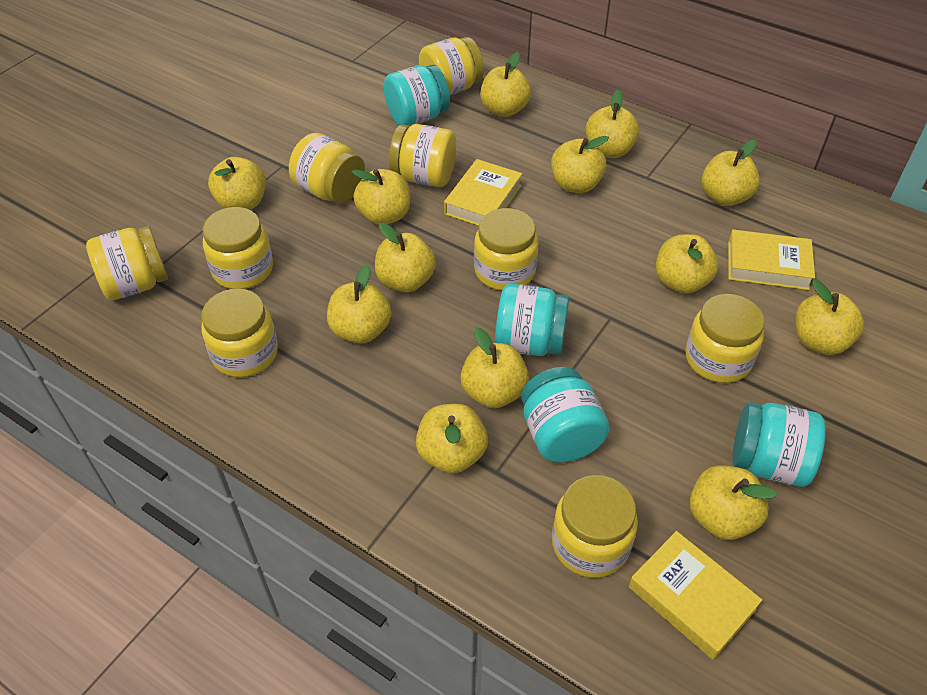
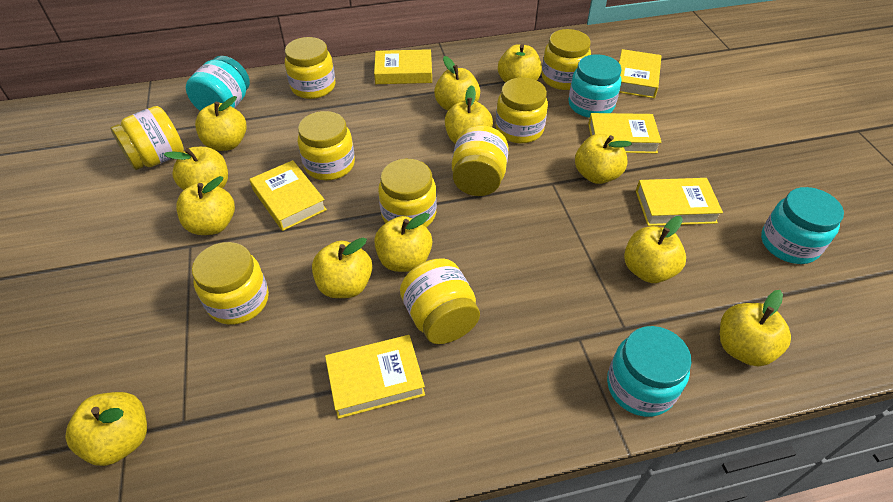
yellow apple: [208,157,266,210] [327,264,391,344] [352,169,410,225] [375,223,436,292] [416,404,488,473] [460,327,529,408] [480,52,531,117] [551,136,609,193] [586,90,639,158] [656,234,719,294] [690,465,777,540] [702,140,760,206] [795,279,864,355] = 13 -> [65,392,147,466] [164,147,228,190] [176,176,235,235] [195,96,247,151] [312,237,372,298] [374,213,432,272] [434,56,480,111] [445,85,493,144] [498,44,542,83] [575,134,632,184] [624,216,686,283] [720,290,791,366] = 12
yellow book: [444,159,522,226] [629,531,762,660] [728,230,815,290] = 3 -> [249,160,327,231] [325,335,425,419] [374,49,432,84] [588,113,662,153] [619,49,662,98] [636,178,723,226] = 6

